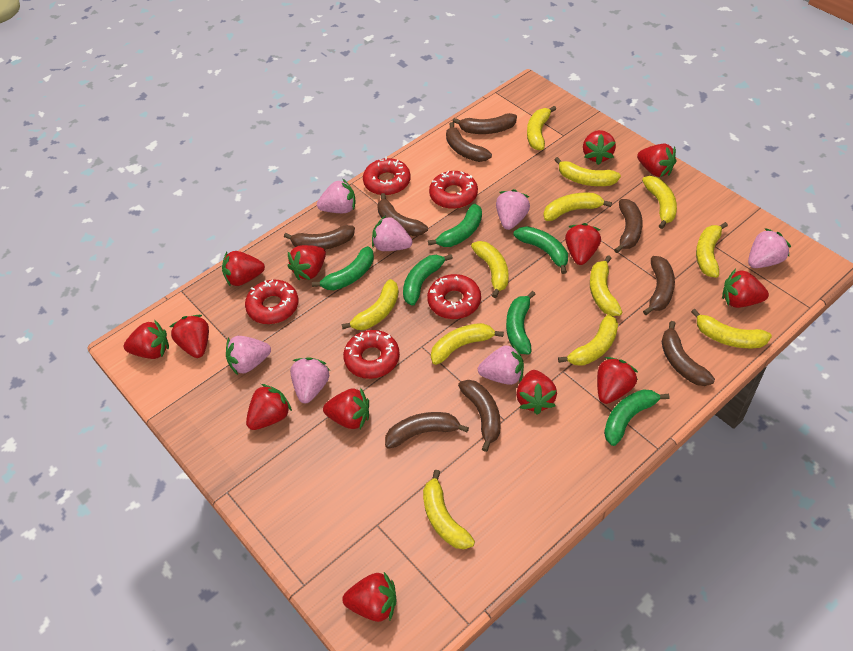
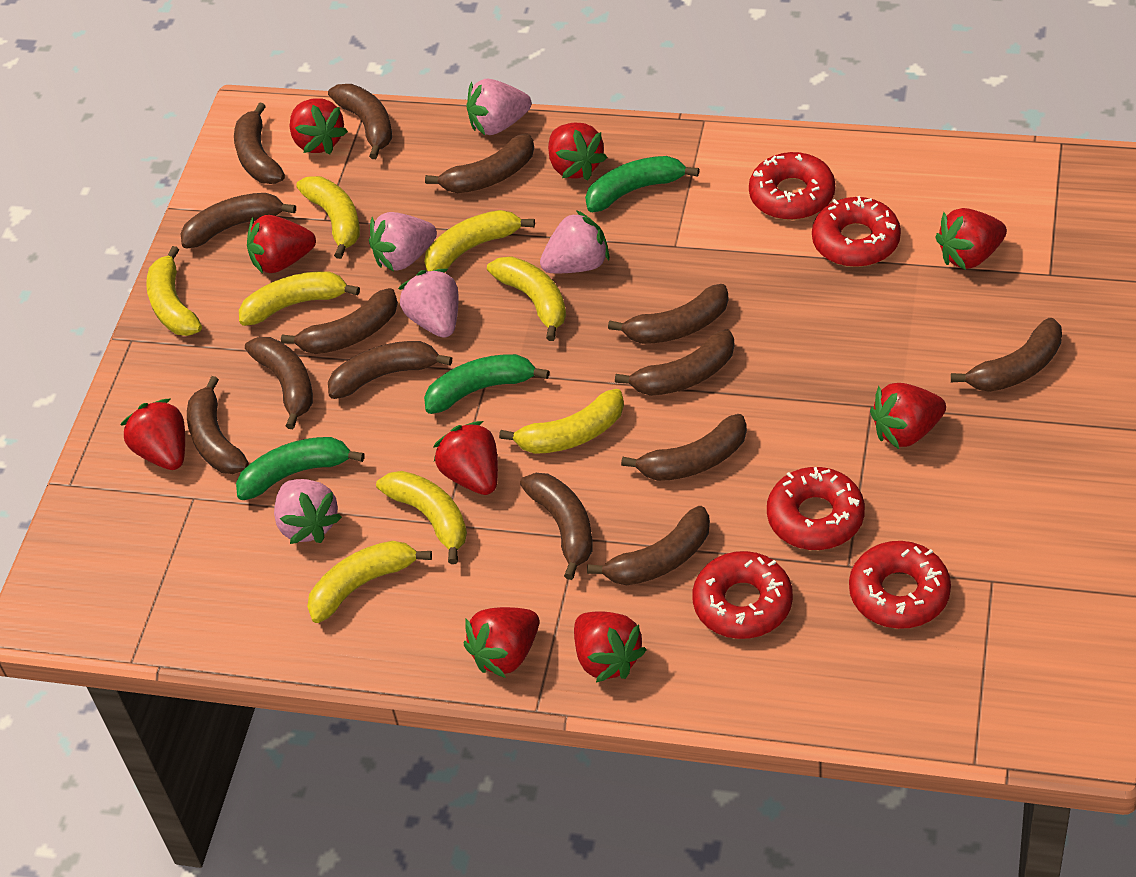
brown banana: [284,225,355,250] [377,193,428,236] [385,412,469,449] [446,122,492,162] [452,113,517,134] [458,380,501,452] [614,199,643,253] [643,256,675,315] [661,321,715,386] = 9 -> [180,193,296,248] [187,376,249,474] [234,102,285,184] [245,337,313,429] [281,288,398,354] [328,84,392,159] [328,341,452,399] [425,134,534,193] [520,473,593,580] [587,506,710,585] [608,284,729,344] [615,329,735,396] [621,414,747,481] [951,318,1062,392] = 14
green banana: [312,246,374,290] [403,254,453,306] [428,204,482,247] [506,291,536,354] [514,226,568,274] [604,389,670,446] = 6 -> [236,437,365,500] [424,354,549,414] [585,156,699,212] = 3
pink strawberry: [226,336,271,375] [290,357,330,403] [317,179,355,213] [372,215,413,251] [478,343,524,385] [496,189,530,230] [748,228,791,268] = 7 -> [274,479,342,544] [369,212,437,271] [398,269,459,338] [467,79,531,135] [540,210,609,273] = 5
red strawberry: [124,320,169,359] [170,315,209,358] [222,251,265,287] [246,384,292,430] [288,245,326,280] [323,389,369,429] [342,572,396,622] [516,370,557,415] [565,223,601,265] [583,130,616,165] [597,357,638,404] [637,144,676,177] [722,269,769,308] = 13 -> [120,399,185,470] [247,215,316,274] [290,98,348,154] [433,421,498,495] [464,607,539,678] [548,123,607,180] [574,611,647,682] [870,383,946,449] [935,208,1007,270] = 9
yellow banana: [341,279,399,330] [423,470,475,549] [431,323,504,365] [471,241,508,298] [527,106,556,150] [543,192,612,221] [555,157,621,186] [558,314,618,366] [590,255,622,316] [642,176,677,229] [691,309,772,348] [696,222,728,278] = 12 -> [146,246,202,336] [239,271,360,326] [296,176,360,259] [307,541,432,623] [376,471,467,564] [424,210,535,271] [487,256,566,341] [499,389,624,454] = 8

